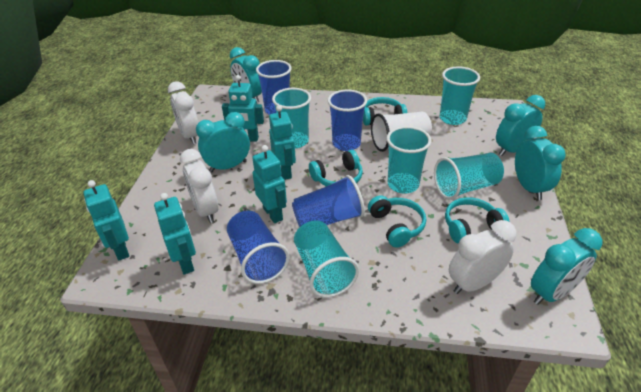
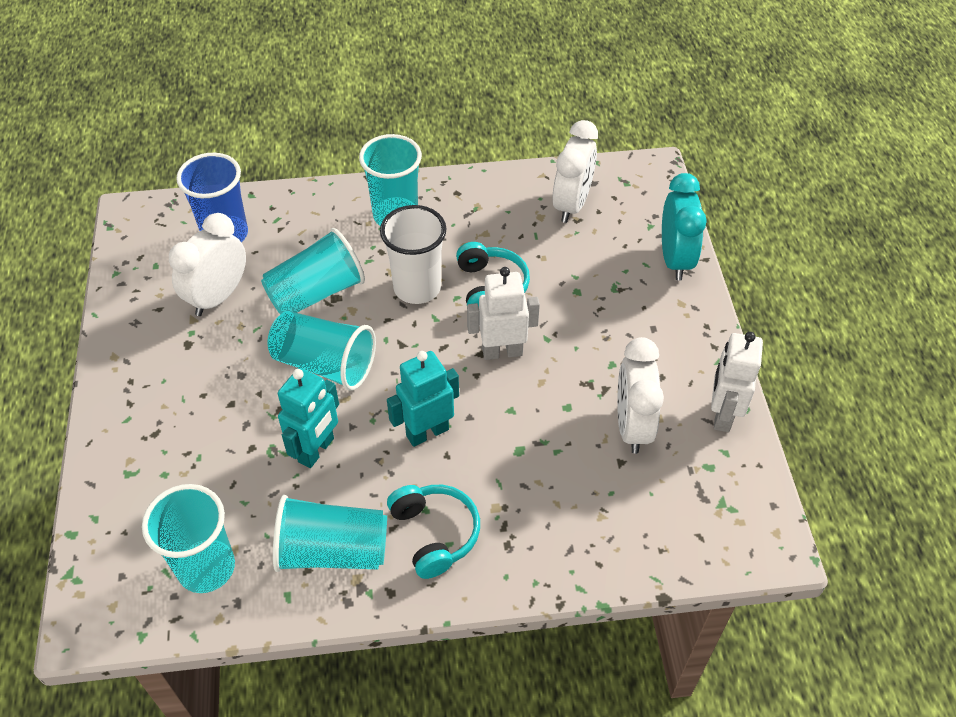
blue cup: [227,211,290,284] [256,60,292,115] [292,175,365,227] [328,89,367,151] = 4 -> [176,153,248,242] = 1
turquoise clock: [196,112,250,172] [230,47,262,103] [496,95,545,156] [515,126,566,200] [531,228,602,305] = 5 -> [662,173,707,281] = 1
turquoise headphones: [309,150,363,186] [363,97,407,125] [368,195,426,248] [445,197,510,243] = 4 -> [387,485,480,579] [456,242,530,306] = 2
turquoise robot: [83,180,129,260] [154,193,196,275] [222,75,264,142] [252,145,287,223] [269,105,296,180] = 5 -> [278,368,339,468] [387,351,459,447] = 2
white robot: none = 0 -> [467,267,540,360] [711,332,763,432] = 2

